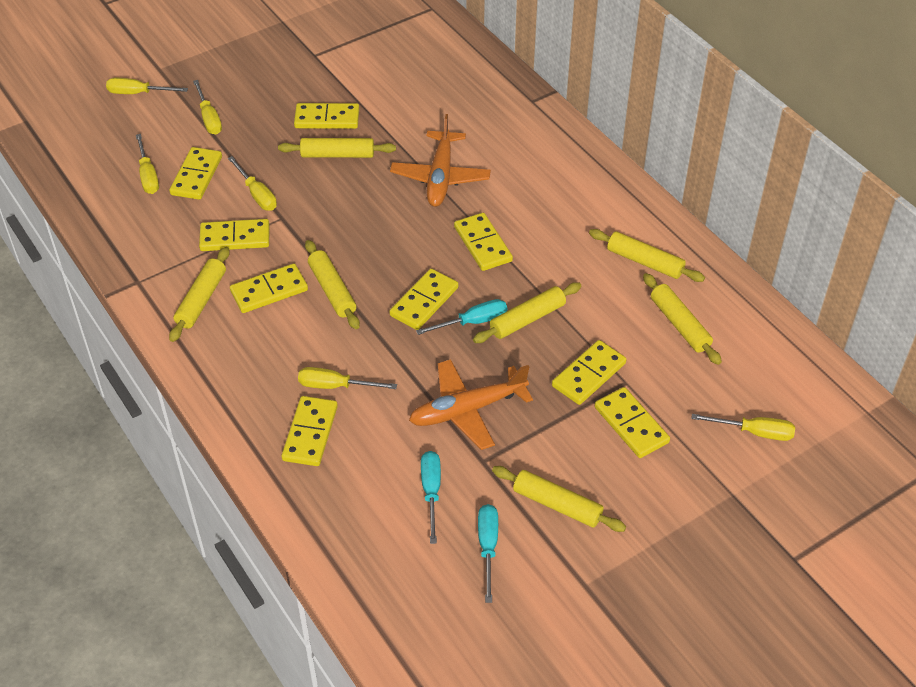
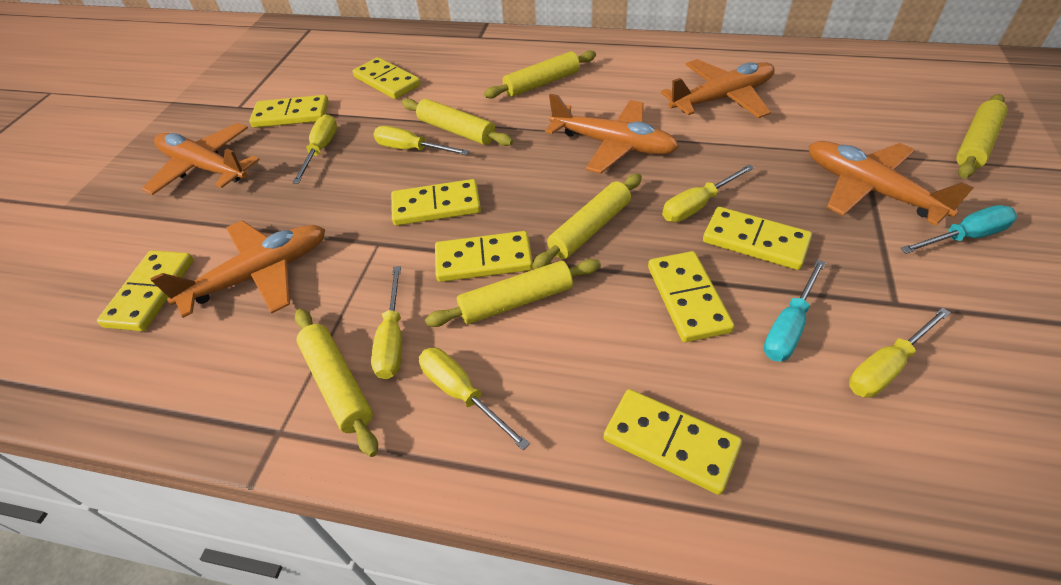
orange plane: [390,114,491,207] [409,359,533,450] = 2 -> [142,123,260,195] [150,220,325,318] [545,94,679,174] [661,59,775,118] [809,141,974,226] = 5
turquoise screwdriver: [416,299,507,335] [421,451,441,544] [478,504,498,603] = 3 -> [763,260,826,361] [900,205,1017,254] = 2
yellow domino: [169,147,222,200] [199,219,269,251] [230,263,308,313] [281,396,338,466] [294,103,359,129] [389,269,458,330] [454,213,513,271] [552,340,626,405] [595,387,670,458] = 9 -> [97,250,194,331] [249,95,329,128] [353,57,421,99] [391,179,481,226] [435,231,533,282] [603,389,742,495] [648,251,734,342] [703,207,812,270] = 8
yellow rolling pin: [169,247,230,342] [278,138,396,158] [305,240,360,329] [473,282,581,343] [492,466,626,532] [589,229,705,282] [643,273,722,365] = 7 -> [295,309,378,457] [402,98,513,146] [425,259,601,327] [484,50,596,99] [532,174,642,269] [956,94,1008,179] = 6

